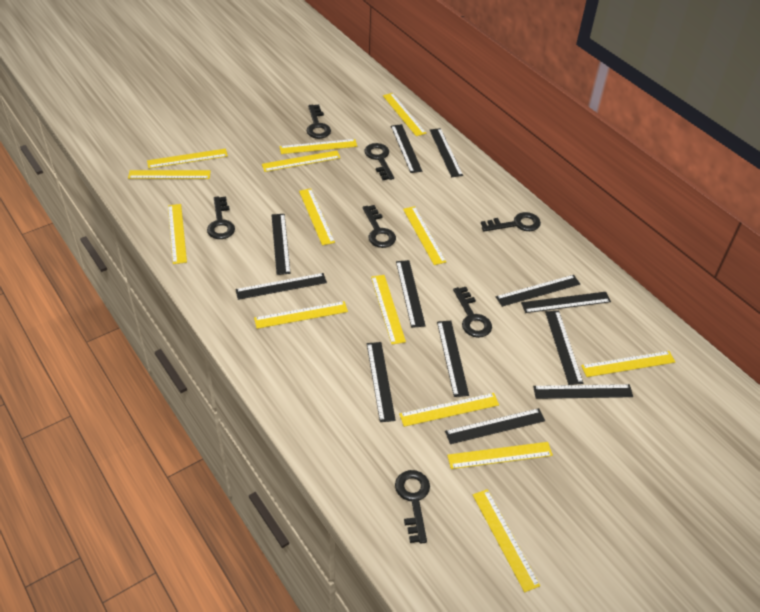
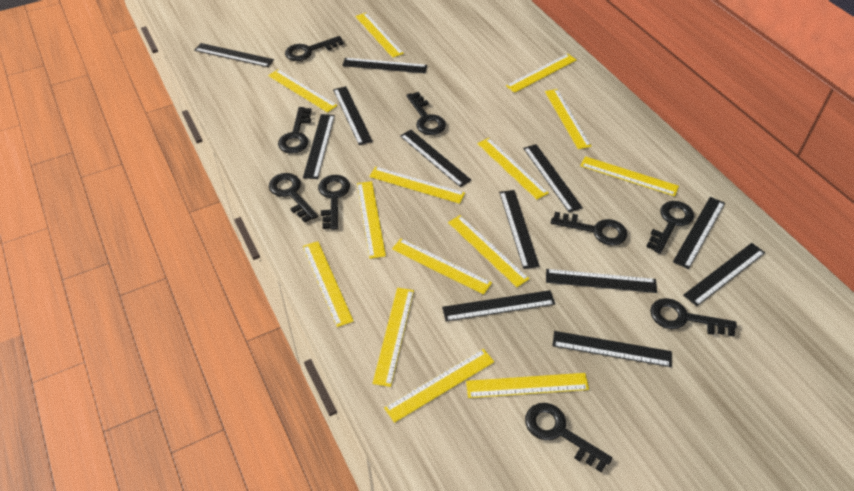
black key: [207,197,235,239] [306,105,331,139] [363,205,396,248] [364,143,394,180] [395,470,430,544] [453,287,492,338] [481,212,541,231] = 7 -> [269,173,318,223] [278,107,312,154] [285,36,344,61] [318,175,350,230] [406,92,446,135] [525,403,612,472] [551,212,627,246] [646,201,694,254] [650,298,737,336] = 9

